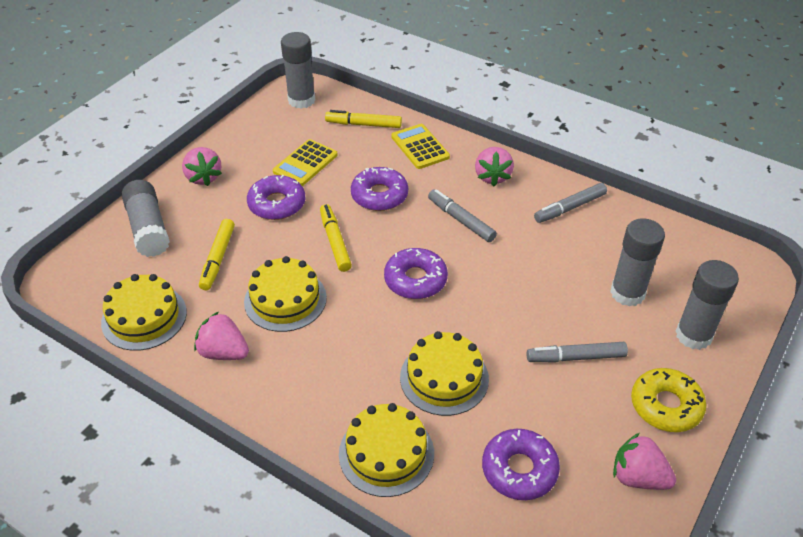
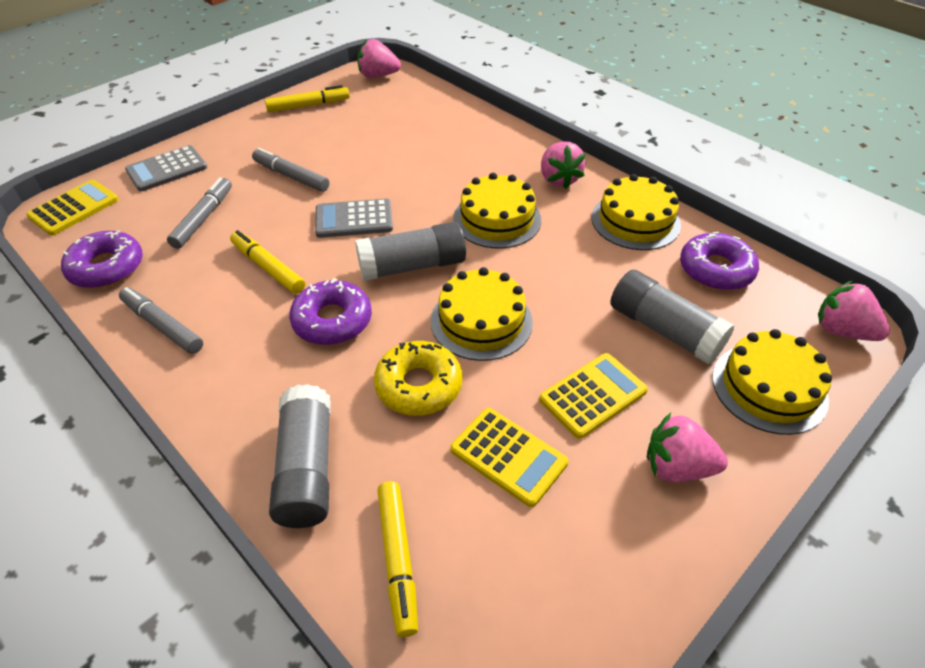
grey calculator: none = 0 -> [125,145,207,192] [315,199,393,238] = 2
grey glue stick: [122,180,170,257] [281,32,315,109] [610,218,665,306] [675,260,739,350] = 4 -> [269,384,331,528] [355,222,466,281] [610,270,735,364] = 3
purple donut: [247,175,305,220] [351,167,408,211] [384,248,448,299] [482,429,560,500] = 4 -> [61,230,143,288] [289,278,372,345] [680,232,759,291] = 3
yellow calculator: [273,139,338,186] [391,124,450,169] = 2 -> [26,180,119,236] [450,408,568,507] [539,353,648,439] = 3

